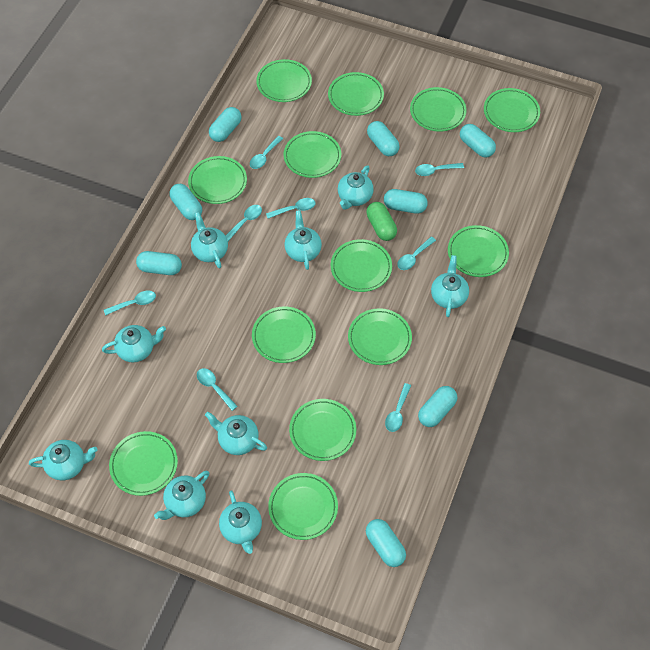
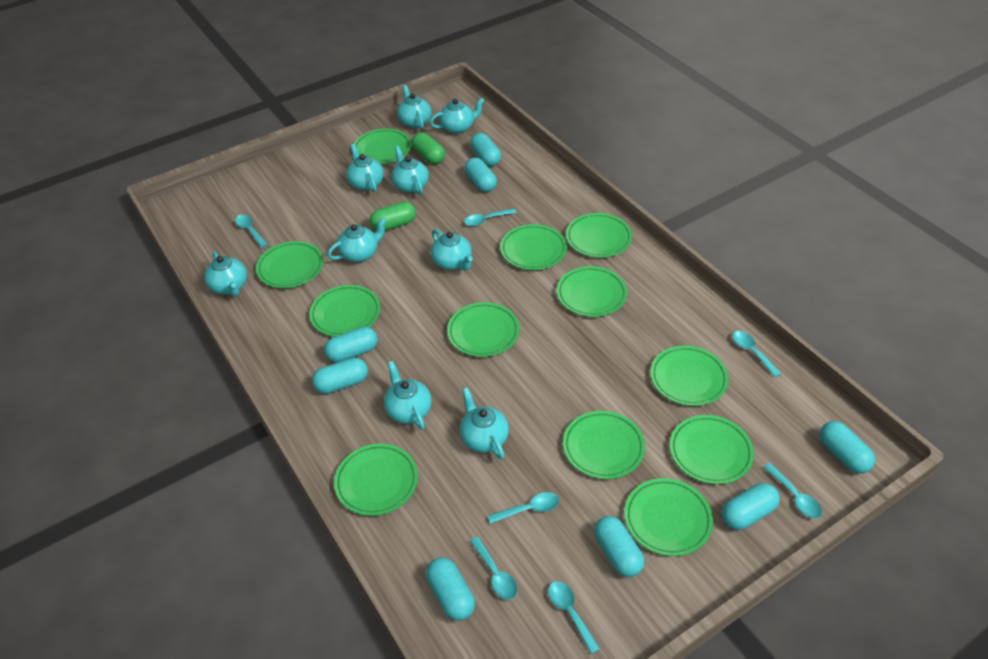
green capsule: [366,202,397,241] = 1 -> [370,202,416,231] [412,132,445,164] = 2
green plate: [109,431,178,496] [188,156,247,204] [252,307,316,363] [256,59,312,102] [268,473,338,540] [284,131,341,178] [289,399,356,461] [328,72,384,116] [331,239,392,292] [348,308,412,365] [410,87,467,132] [448,225,509,277] [484,88,540,132] = 13 -> [256,241,324,288] [309,285,381,337] [334,443,418,516] [354,129,412,164] [447,302,520,357] [500,224,567,270] [557,266,627,317] [563,411,645,479] [566,213,632,258] [624,478,713,556] [650,346,729,406] [670,415,754,484] = 12
turquoise spoon: [104,291,156,316] [197,368,238,411] [226,205,262,241] [250,136,283,169] [266,198,316,219] [385,383,411,432] [397,236,436,270] [415,163,464,176] = 8 -> [235,215,268,248] [464,208,516,226] [470,537,517,600] [488,492,559,524] [548,581,600,654] [732,331,782,377] [763,463,822,519] = 7

